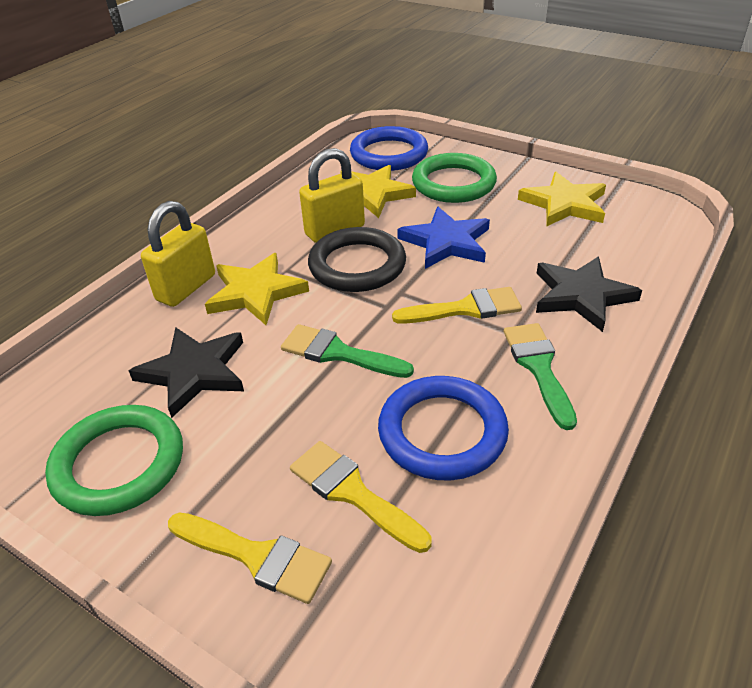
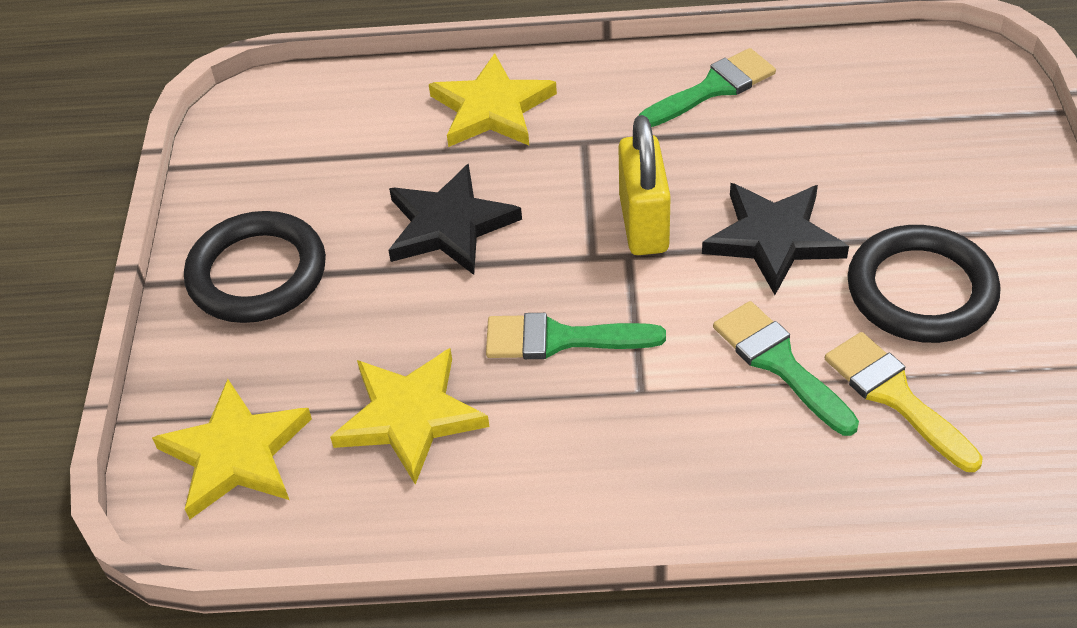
black ring: [308,227,406,292] = 1 -> [184,211,326,323] [848,225,1001,343] = 2
blue ring: [350,126,428,171] [378,376,509,480] = 2 -> none = 0
blue star: [397,207,490,269] = 1 -> none = 0
green brush: [281,324,414,378] [504,323,577,430] = 2 -> [486,313,666,359] [639,48,776,127] [713,301,859,436] = 3
green ring: [45,405,183,516] [412,153,497,203] = 2 -> none = 0
yellow brush: [168,512,332,604] [290,441,432,553] [392,287,522,324] = 3 -> [825,332,983,472] = 1
yellow padlock: [141,201,215,307] [299,148,365,243] = 2 -> [618,115,671,255] = 1

